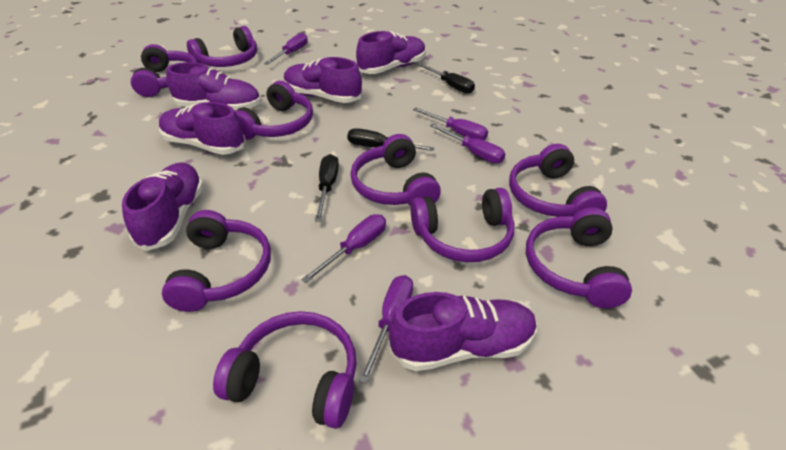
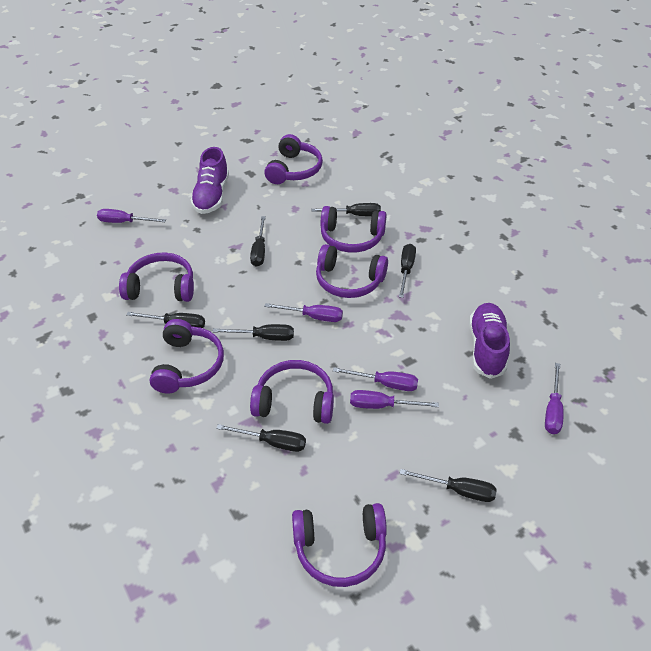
black screwdriver: [315,154,339,222] [347,128,434,151] [417,62,475,94] = 3 -> [127,312,205,328] [212,324,294,341] [216,424,306,452] [250,216,266,267] [312,203,381,216] [399,244,416,298] [399,469,497,502] = 7
purple headphones: [131,44,198,97] [162,210,271,312] [187,26,257,67] [213,311,357,429] [235,81,313,140] [350,134,441,206] [411,188,515,262] [509,144,607,217] [526,207,632,308] = 9 -> [119,252,194,302] [149,319,224,394] [250,360,334,424] [264,134,323,184] [292,503,387,587] [316,244,388,298] [320,206,386,253] = 7
purple shoe: [122,162,204,251] [159,102,246,155] [166,62,260,111] [284,57,362,103] [356,31,426,74] [389,292,537,371] = 6 -> [190,147,229,214] [469,303,510,379] = 2

